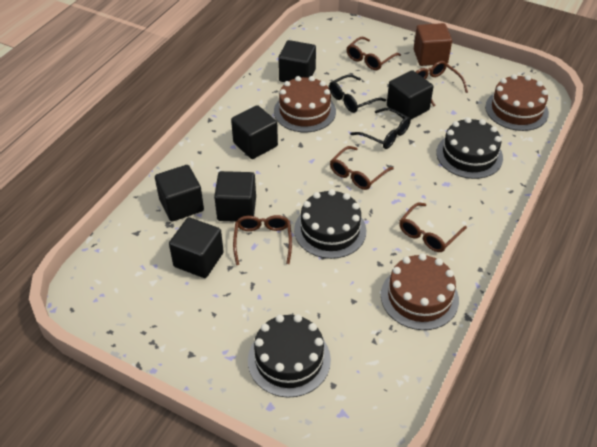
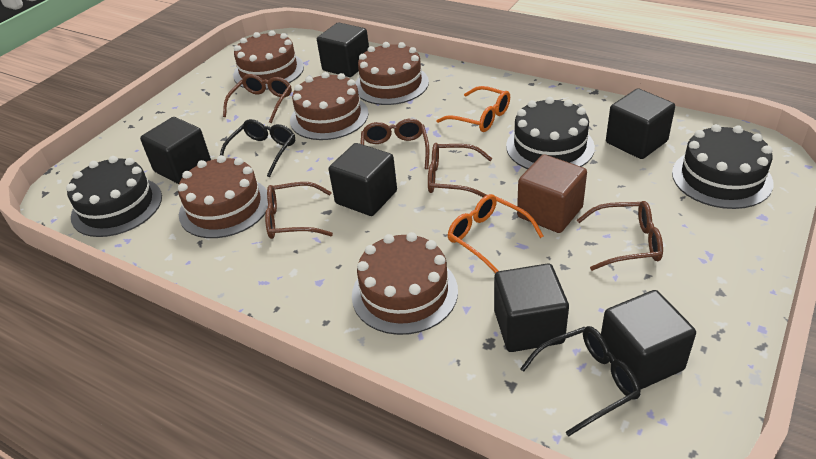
brown cake: [274,76,336,132] [381,253,459,330] [485,74,549,131] = 3 -> [178,155,268,238] [233,30,304,90] [290,72,369,140] [352,232,458,335] [355,42,429,105] = 5
orange glasses: none = 0 -> [436,86,510,132] [448,194,543,273] = 2

